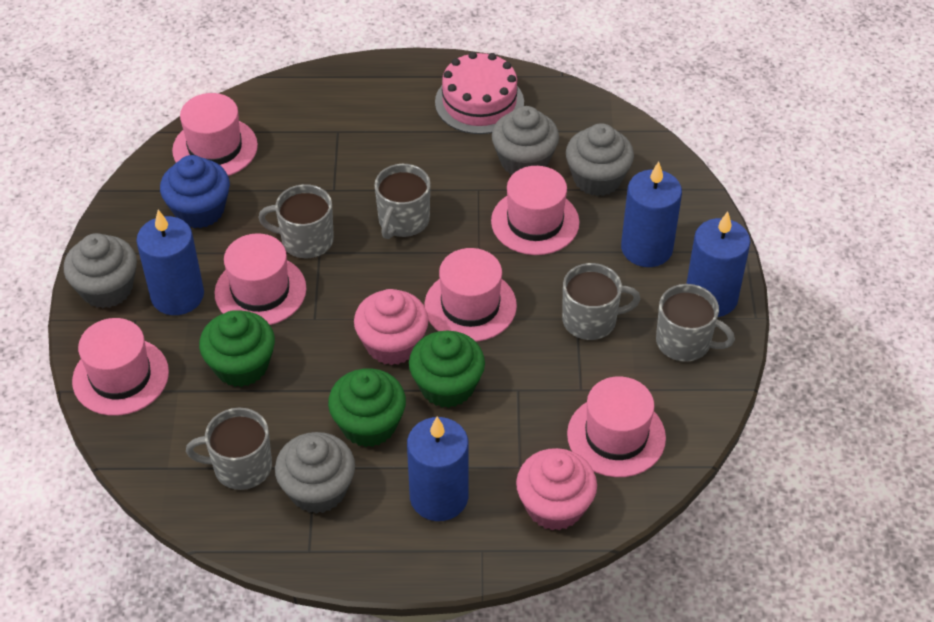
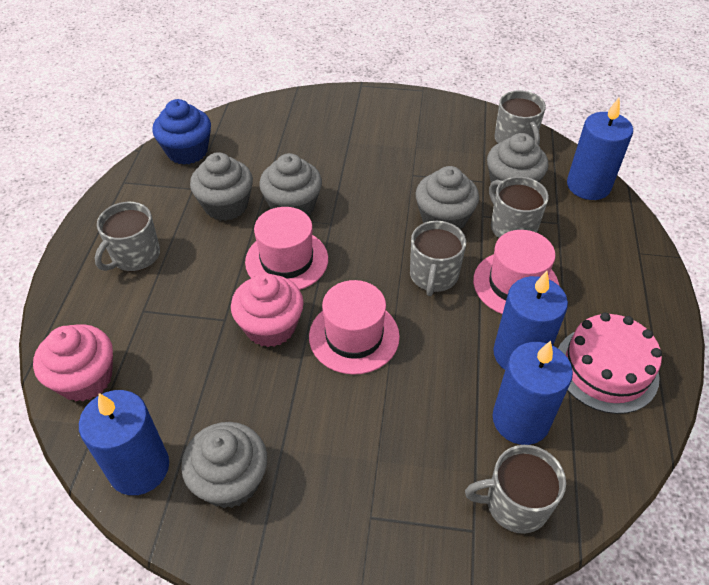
green cupcake: [199,310,275,387] [328,368,406,447] [409,331,485,408] = 3 -> none = 0
grey cupcake: [64,233,137,308] [275,432,355,514] [492,106,559,175] [566,123,634,196] = 4 -> [181,422,267,508] [190,152,253,221] [259,153,322,215] [415,166,479,230] [487,133,548,192] = 5
pink hat: [72,318,169,416] [172,93,258,176] [214,233,307,325] [424,248,517,342] [491,166,580,255] [567,376,666,477] = 6 -> [245,207,328,290] [309,280,400,375] [473,230,559,314] = 3

